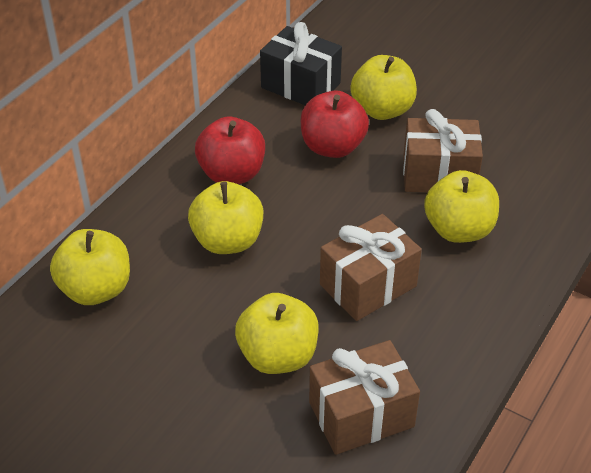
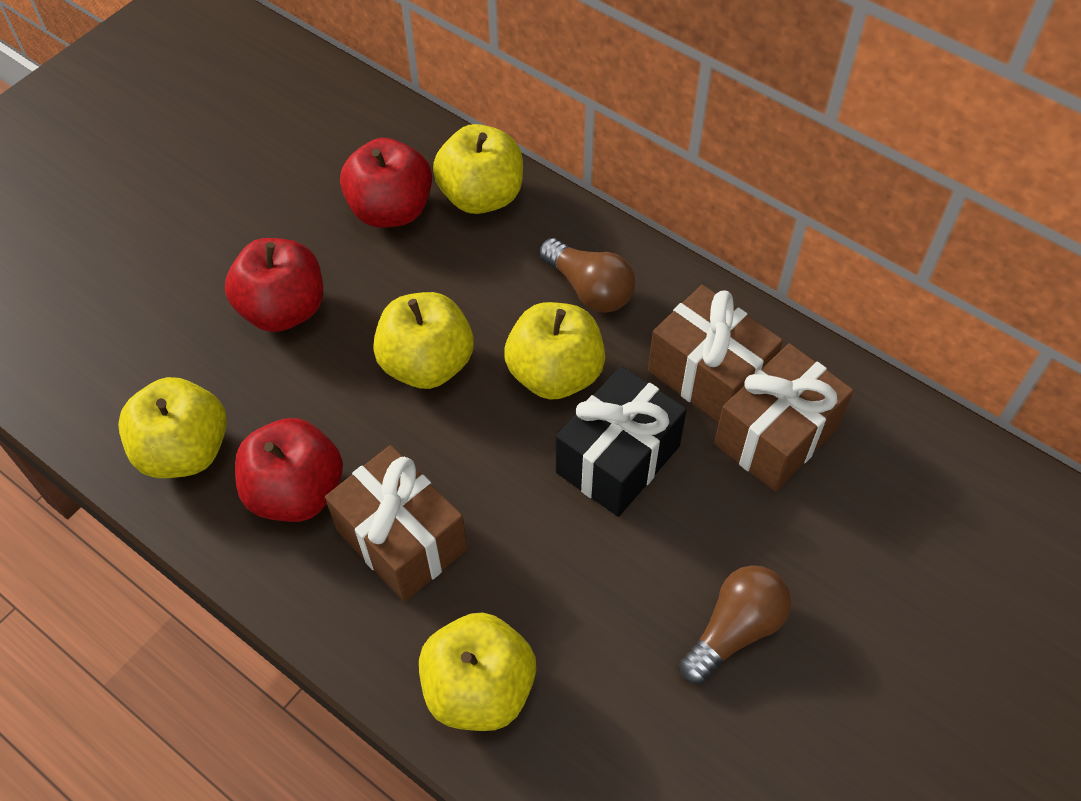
brown light bulb: none = 0 -> [539,238,635,313] [679,565,791,684] = 2
red apple: [195,117,265,184] [300,91,369,158] = 2 -> [225,238,323,332] [235,418,343,522] [340,138,432,228] = 3

